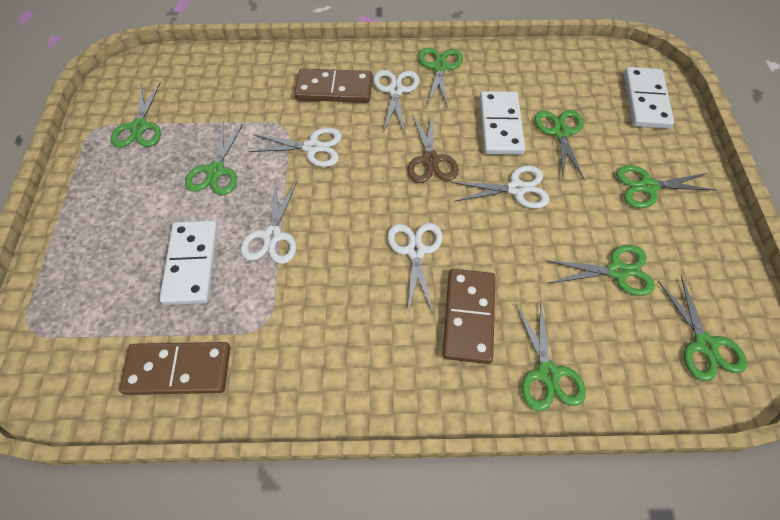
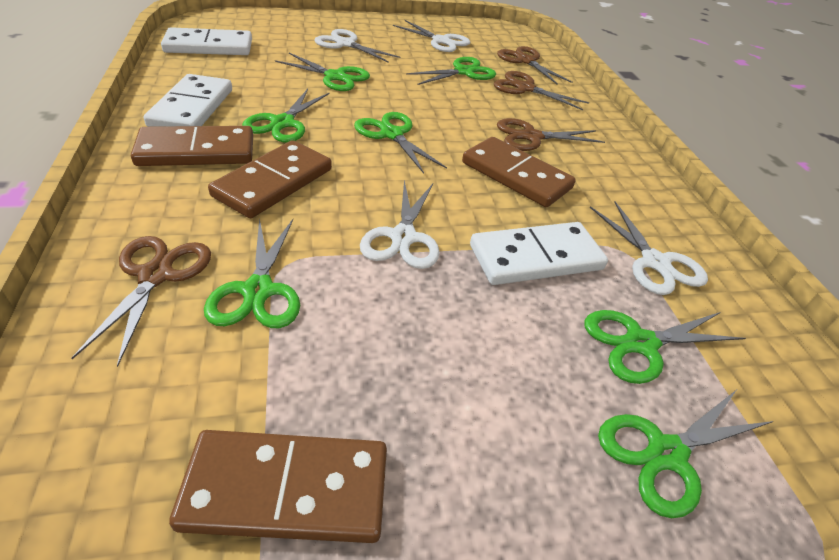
brown domino: [119,342,230,395] [294,68,372,103] [442,269,496,364] = 3 -> [131,126,253,166] [169,430,387,543] [208,140,332,218] [462,137,576,207] = 4
brown scissors: [408,113,459,183] = 1 -> [72,236,211,367] [494,71,589,110] [497,46,573,85] [497,118,605,151] = 4
green scissors: [111,82,161,147] [185,122,243,195] [418,47,463,108] [516,300,586,411] [534,110,585,181] [546,245,655,296] [616,165,717,208] [658,275,747,381] = 8 -> [204,218,300,328] [242,89,330,142] [275,53,370,91] [354,112,447,174] [406,57,496,85] [584,310,746,384] [598,390,774,518] = 7
white scissors: [240,180,297,264] [249,128,342,167] [373,70,419,133] [387,223,443,313] [451,166,550,209] = 5 -> [315,29,400,63] [360,180,440,269] [393,20,470,52] [590,202,708,295] = 4

